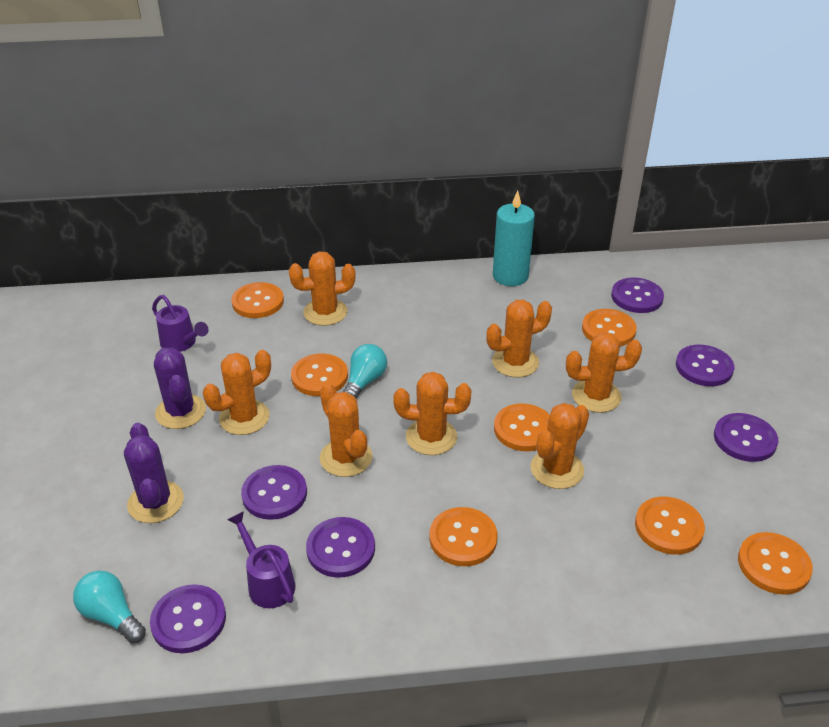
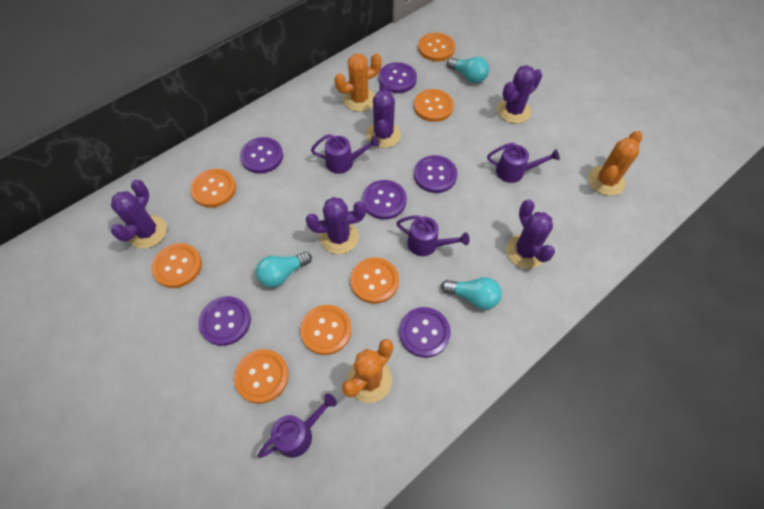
orange cactus: [203,350,271,435] [289,252,356,326] [320,383,373,477] [393,372,472,455] [486,300,552,377] [531,403,589,489] [566,332,642,413] = 7 -> [334,53,382,112] [342,339,393,403] [588,131,642,196] = 3
purple cactus: [124,423,184,523] [154,348,206,429] = 2 -> [111,179,167,249] [306,197,366,254] [366,81,401,148] [497,65,542,123] [506,200,555,269] = 5
purple watering can: [152,295,209,352] [227,511,295,608] = 2 -> [258,394,337,458] [311,134,379,174] [396,215,470,256] [487,143,560,183] = 4
turquoise candle: [493,191,535,286] = 1 -> none = 0
turquoise light bulb: [73,571,146,643] [343,344,387,398] = 2 -> [256,252,312,287] [441,277,502,310] [447,57,489,83] = 3

